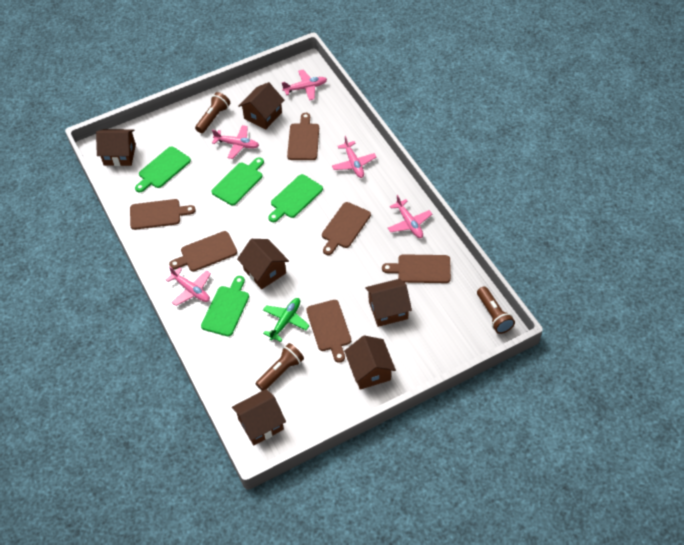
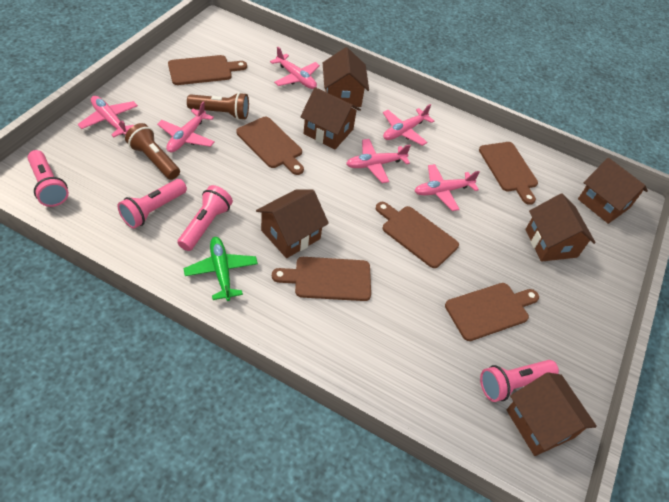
brown flashlight: [195,92,230,133] [256,343,304,391] [477,287,515,334] = 3 -> [125,123,180,180] [187,92,249,120] = 2
green cutting board: [135,146,191,192] [201,276,249,337] [211,157,264,205] [268,174,323,222] = 4 -> none = 0
pink flashlight: none = 0 -> [27,150,69,207] [118,179,187,229] [177,185,233,251] [480,360,559,402] = 4
pink plane: [166,267,211,306] [212,125,259,159] [281,70,327,100] [332,136,376,178] [388,195,432,238] = 5 -> [78,96,138,137] [157,101,215,152] [270,47,320,89] [346,139,411,183] [383,104,434,146] [415,164,480,211] = 6

